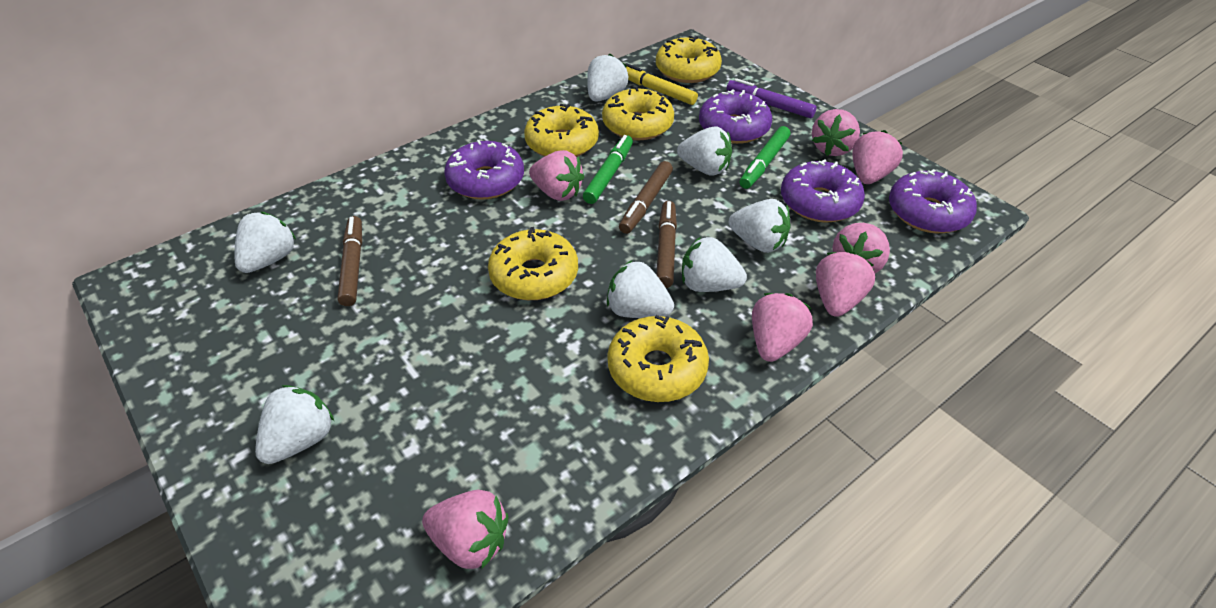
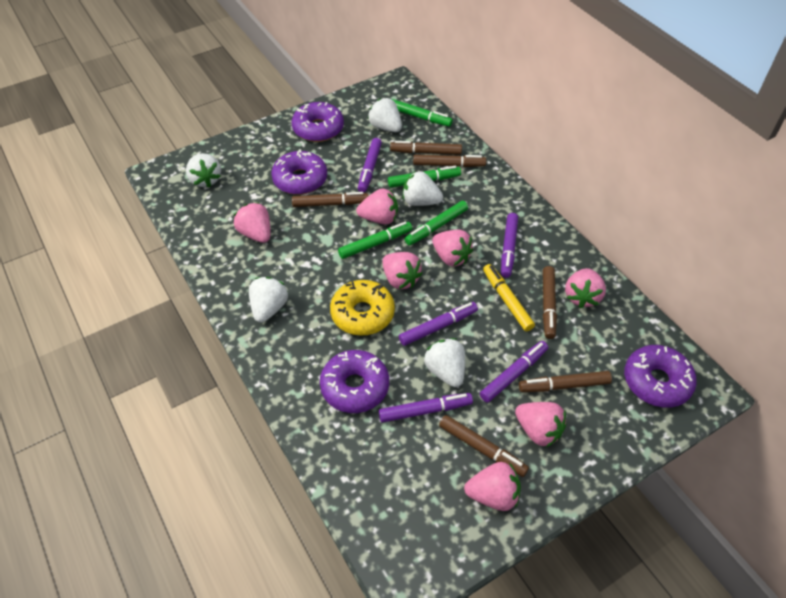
brown marker: [337,216,362,306] [619,161,673,234] [656,201,677,288] = 3 -> [292,192,368,207] [390,141,462,155] [413,155,486,167] [439,415,529,477] [519,371,612,392] [543,266,557,339] = 6
green marker: [583,135,633,204] [740,126,791,189] = 2 -> [338,221,412,259] [388,166,461,188] [392,99,453,127] [405,201,468,245] = 4
purple marker: [727,78,817,118] = 1 -> [358,138,382,193] [379,393,473,423] [399,302,478,346] [480,341,548,403] [501,213,518,278] = 5
white strawberry: [235,212,296,273] [255,385,334,464] [587,54,628,102] [607,260,674,318] [677,127,732,176] [682,237,747,292] [729,199,791,253] = 7 -> [186,153,221,188] [249,277,288,323] [368,98,402,132] [403,171,443,206] [424,338,465,387] = 5
yellow donut: [488,227,578,300] [524,104,599,157] [602,87,674,140] [608,315,709,402] [656,36,722,83] = 5 -> [330,280,395,336] = 1

